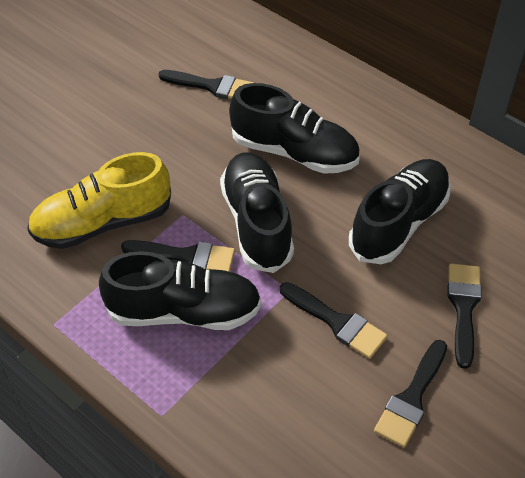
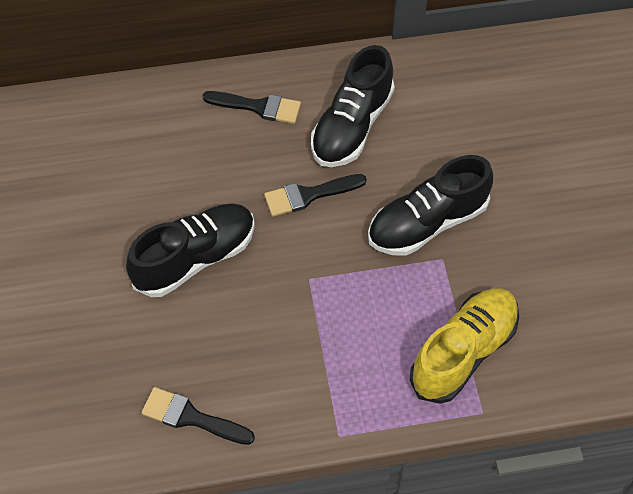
black brush: [121,240,235,272] [158,70,254,99] [280,282,388,359] [374,340,447,448] [447,263,482,369] = 5 -> [141,387,255,445] [202,91,301,124] [264,174,367,217] = 3
black shoe: [99,251,261,330] [220,152,294,273] [229,83,359,174] [349,159,451,264] = 4 -> [126,203,255,297] [311,45,395,167] [368,155,493,256] = 3

